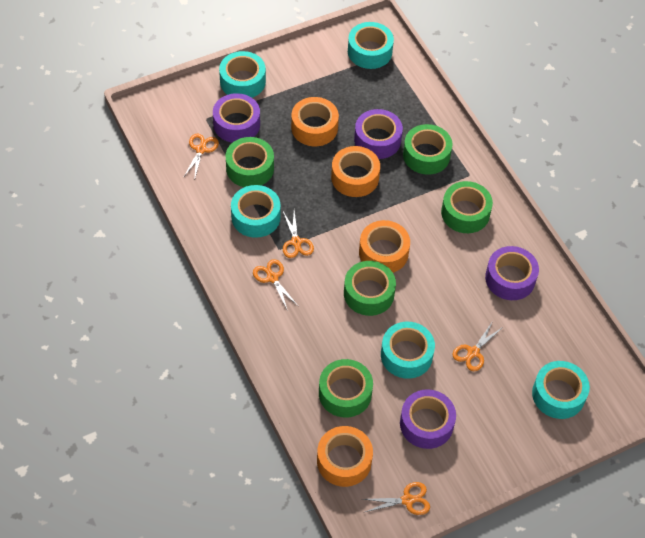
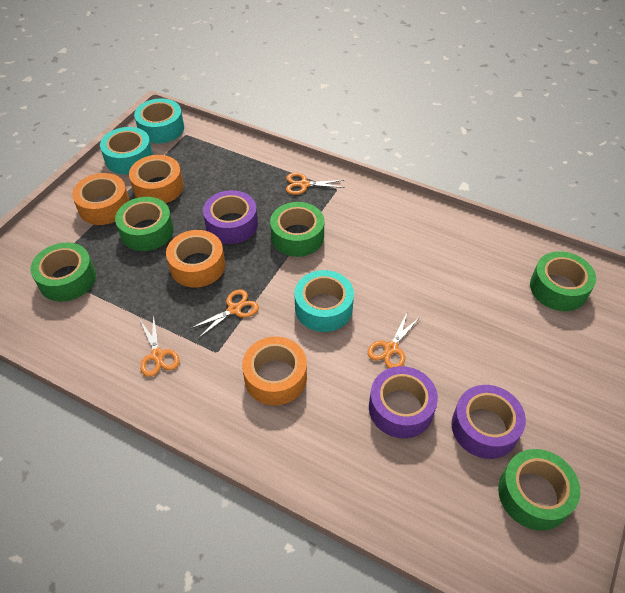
orange scissors: [183,133,219,181] [253,259,298,311] [283,211,314,258] [362,482,430,515] [453,321,503,371] = 5 -> [140,314,180,377] [190,290,259,338] [286,173,345,195] [367,311,420,368] = 4
purple tape: [213,93,260,143] [354,109,403,159] [400,389,456,449] [485,246,539,300] = 4 -> [203,190,258,244] [369,366,438,438] [452,385,526,459] = 3
turquoise tape: [219,51,266,98] [231,185,281,238] [348,22,394,69] [381,322,435,379] [532,361,590,419] = 5 -> [100,127,153,174] [134,98,184,143] [294,270,354,332] = 3

